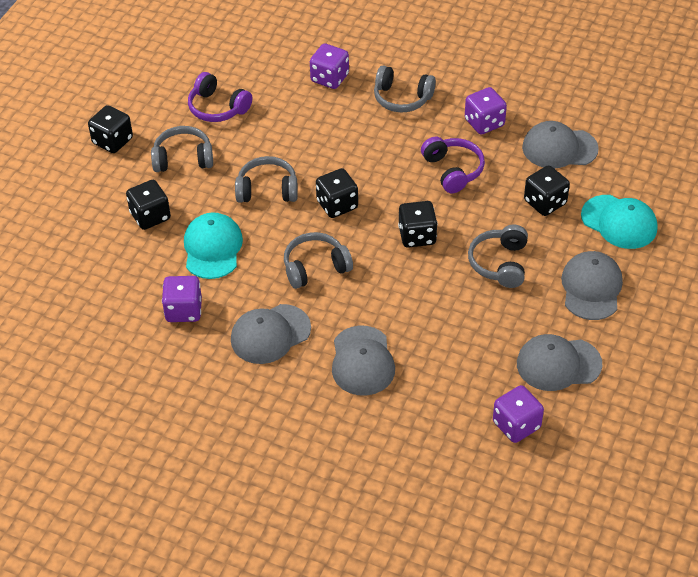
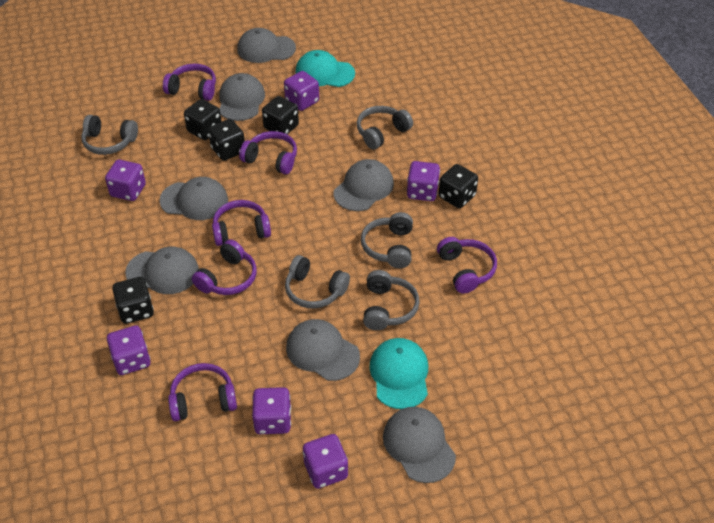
grey cap: [231,304,311,364] [332,326,395,396] [517,334,602,391] [522,121,599,168] [561,251,623,320] = 5 -> [125,247,199,294] [159,177,228,220] [219,73,265,121] [237,28,296,63] [286,319,360,381] [334,159,394,211] [383,407,456,483] = 7
purple dice: [162,276,202,322] [310,43,349,89] [465,87,507,135] [493,385,544,443] = 4 -> [105,160,146,201] [107,325,150,375] [252,387,291,434] [284,71,319,111] [303,434,348,489] [407,161,440,201] = 6
purple headphones: [188,72,252,122] [421,137,485,193] = 2 -> [163,64,216,101] [168,363,237,421] [192,240,257,295] [212,200,271,246] [239,131,297,175] [437,237,497,293] = 6

